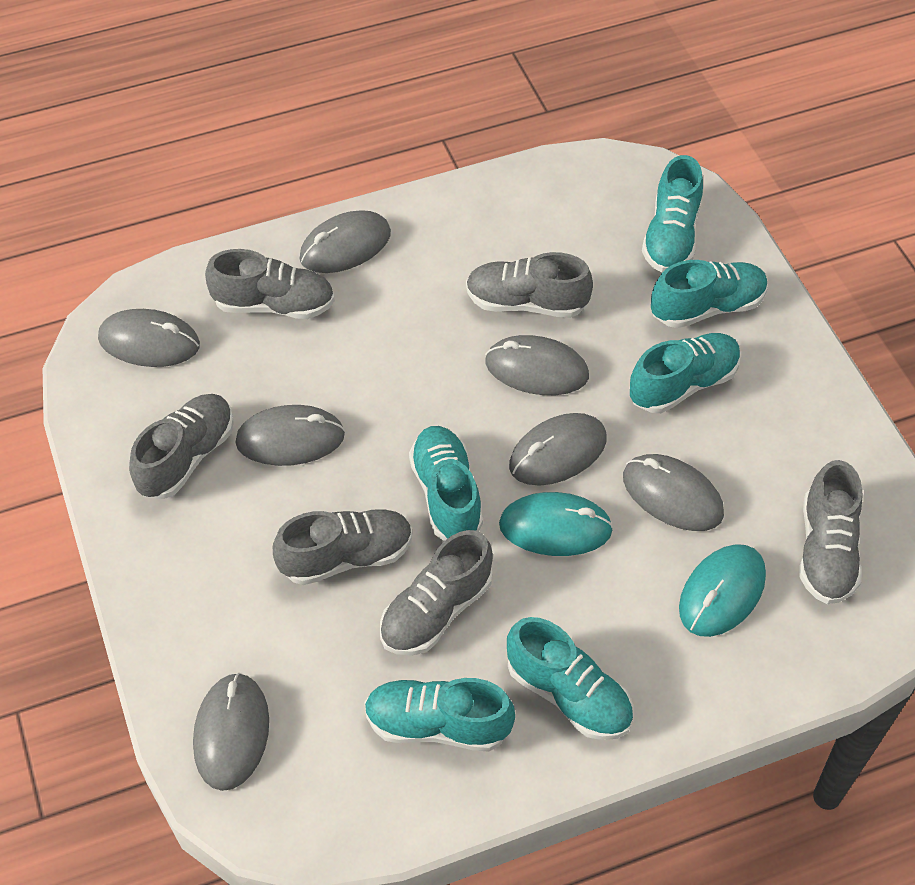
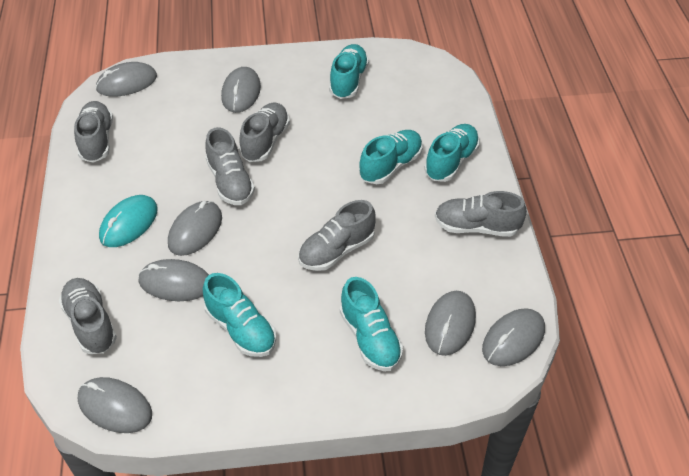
turquoise mouse: [499,492,613,556] [679,544,766,637] = 2 -> [99,195,158,247] = 1
turquoise shoe: [364,678,515,752] [409,426,483,541] [507,617,633,740] [629,333,741,413] [642,155,703,273] [651,260,768,328] = 6 -> [203,273,276,357] [329,44,369,99] [340,277,403,371] [359,130,423,184] [424,124,480,182] = 5

